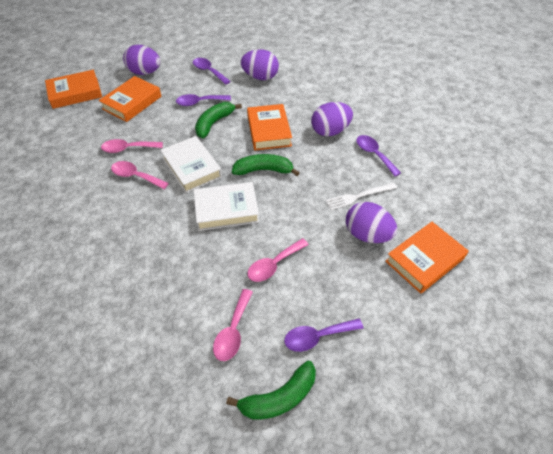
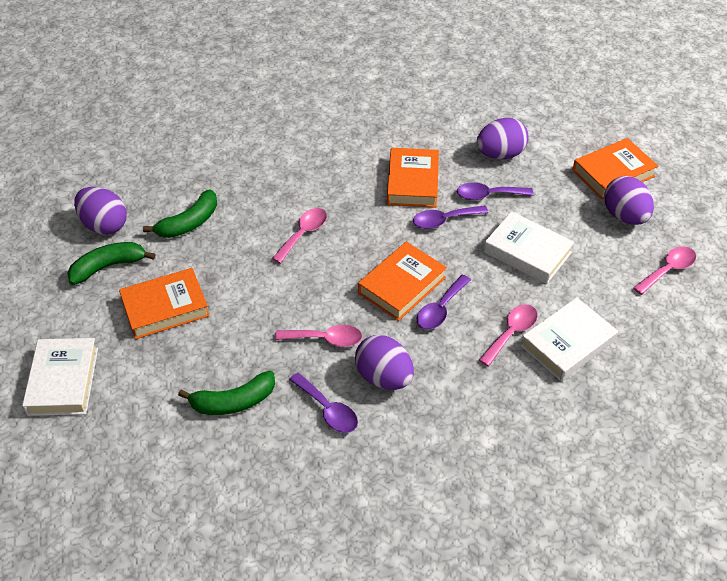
white book: [160,136,222,193] [194,182,259,231] = 2 -> [22,338,98,416] [484,211,574,284] [521,298,618,381] = 3
white fork: [325,183,397,210] = 1 -> none = 0

